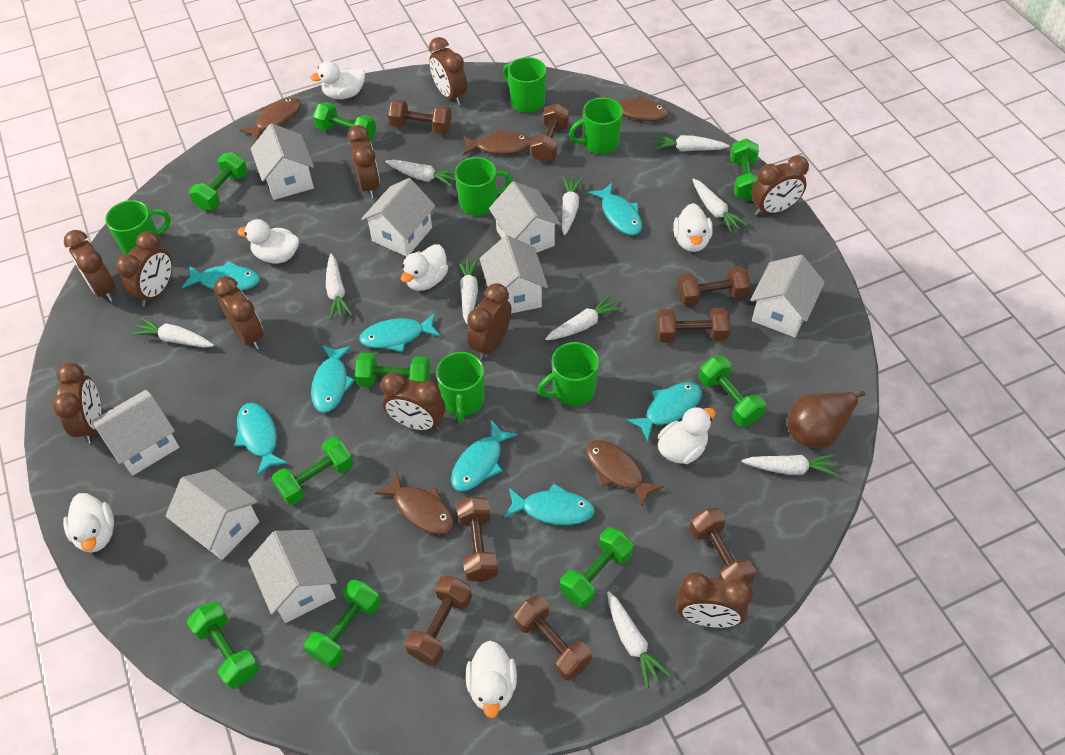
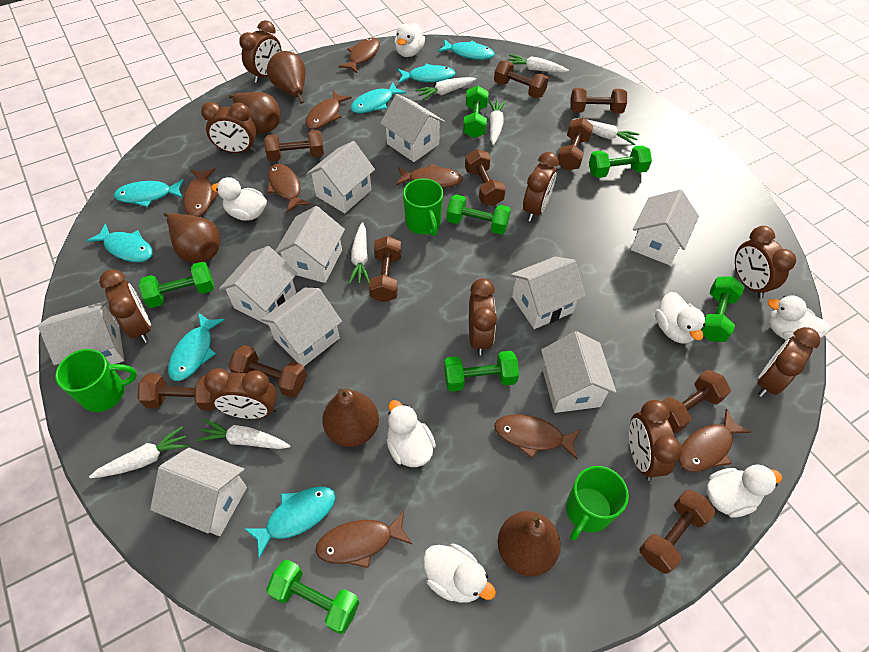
brown clock: [53,363,101,444] [64,230,116,302] [116,231,172,307] [214,276,264,350] [347,125,380,199] [381,372,445,431] [429,37,467,105] [467,283,511,360] [677,572,753,628] [751,155,809,216] = 10 -> [99,269,151,343] [201,102,256,153] [204,368,277,419] [239,20,282,83] [469,278,497,356] [523,152,559,221] [629,400,682,481] [735,226,796,299] [757,327,820,397] = 9
brown dumbbell: [388,99,452,134] [405,575,472,665] [456,497,499,582] [514,595,592,681] [530,103,569,162] [657,307,730,343] [677,266,751,307] [689,508,756,584] = 8 -> [138,373,215,411] [228,345,307,398] [264,130,324,162] [369,236,401,302] [465,149,506,206] [494,61,549,98] [558,118,593,171] [570,88,627,114] [639,490,716,574] [662,370,731,433] = 10
brown fish: [240,97,301,141] [374,471,454,534] [463,129,532,155] [586,440,664,507] [605,95,669,121] = 5 -> [183,168,219,217] [267,164,311,213] [305,91,352,129] [315,511,412,568] [339,37,380,73] [396,163,463,188] [494,414,581,459] [679,409,751,472] = 8
brown pear: [787,391,865,448] = 1 -> [164,212,220,263] [229,92,280,134] [267,51,306,104] [322,389,379,447] [498,511,561,577] = 5
green dumbbell: [187,602,260,689] [189,152,248,211] [272,437,353,505] [304,579,380,668] [313,102,376,141] [355,353,431,387] [560,527,634,608] [699,356,766,426] [730,139,759,201] = 9 -> [139,262,214,308] [266,560,359,634] [444,351,519,392] [446,195,511,235] [463,86,489,138] [589,145,652,178] [701,277,745,342] = 7
green mug: [105,200,171,255] [436,352,485,423] [455,157,512,216] [503,57,546,113] [538,342,599,406] [569,97,623,154] = 6 -> [55,349,137,412] [403,178,443,236] [566,466,629,540] = 3
turquoise fish: [182,261,260,291] [234,403,288,476] [311,345,355,413] [359,313,441,352] [451,420,518,492] [504,484,595,525] [589,183,642,235] [627,382,702,442] = 8 -> [87,223,153,262] [114,179,184,207] [168,313,225,381] [244,486,336,559] [351,82,407,113] [398,64,456,83] [438,39,495,60] = 7
white carrot: [131,317,214,348] [326,254,353,320] [385,160,456,187] [457,257,479,324] [545,294,623,340] [561,176,583,235] [607,591,671,688] [653,135,729,151] [692,179,748,233] [742,454,839,476] = 10 -> [89,426,190,478] [196,419,290,449] [349,222,370,284] [415,77,476,101] [489,99,506,145] [508,55,569,73] [573,118,640,145] = 7
white house: [92,390,179,476] [165,469,259,560] [248,530,337,623] [251,123,314,200] [361,178,435,257] [479,235,548,314] [489,181,561,253] [751,255,825,337] = 8 -> [38,301,124,365] [150,448,247,536] [219,246,297,325] [261,288,342,366] [275,206,345,283] [306,141,375,213] [380,94,445,162] [510,256,586,329] [541,331,617,413] [631,190,699,265] = 10

